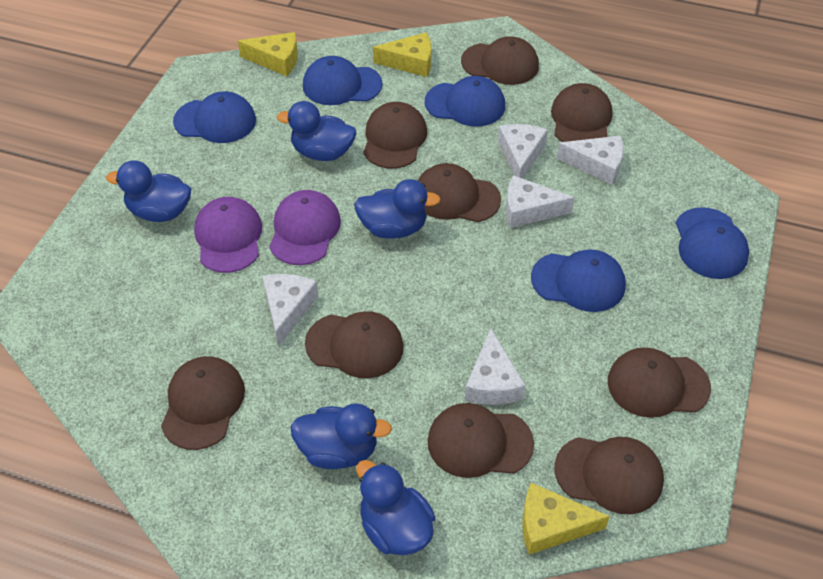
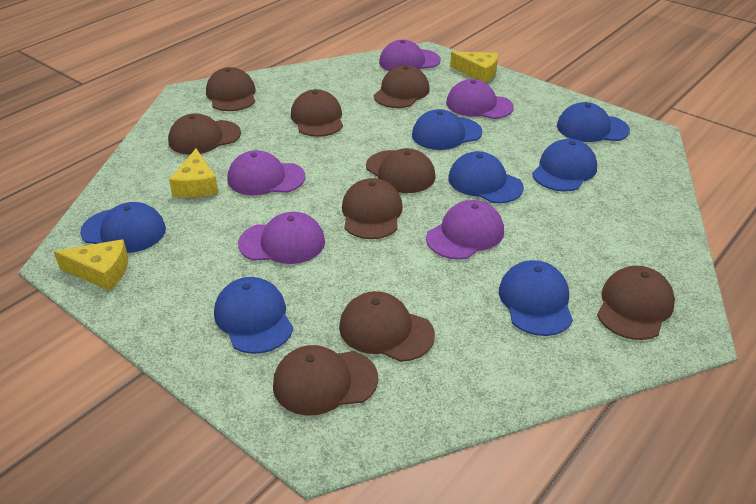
blue cap: [173,91,256,143] [303,56,383,105] [425,76,505,127] [531,250,626,312] [676,207,749,279] = 5 -> [80,202,166,253] [214,277,293,354] [412,109,482,150] [448,151,524,203] [499,260,573,336] [532,139,597,191] [557,102,630,142] = 7
blue duck: [106,161,191,222] [277,101,356,161] [290,403,392,469] [354,179,441,239] [356,460,435,555] = 5 -> none = 0
purple cap: [194,197,262,273] [269,190,341,265] = 2 -> [227,150,305,195] [238,212,325,264] [379,40,441,71] [426,200,504,260] [446,79,514,119] = 5
white cheese: [263,274,318,346] [465,328,525,405] [498,124,548,179] [506,175,575,228] [557,136,624,185] = 5 -> none = 0

